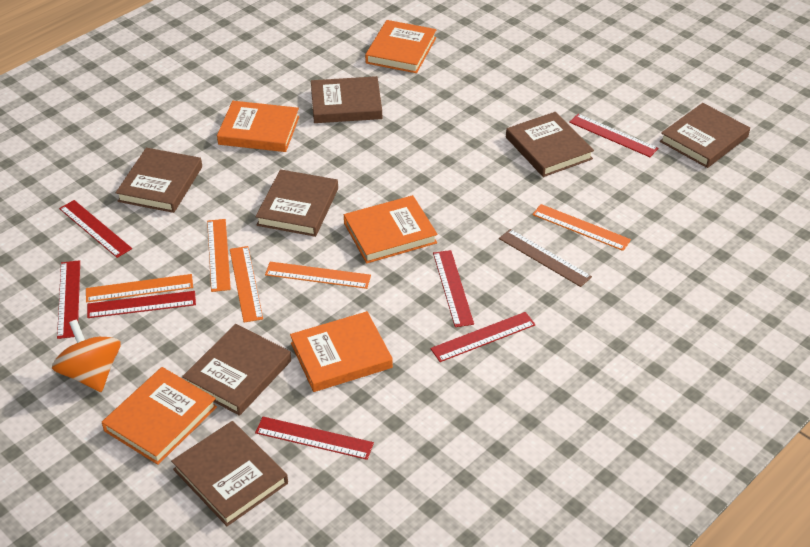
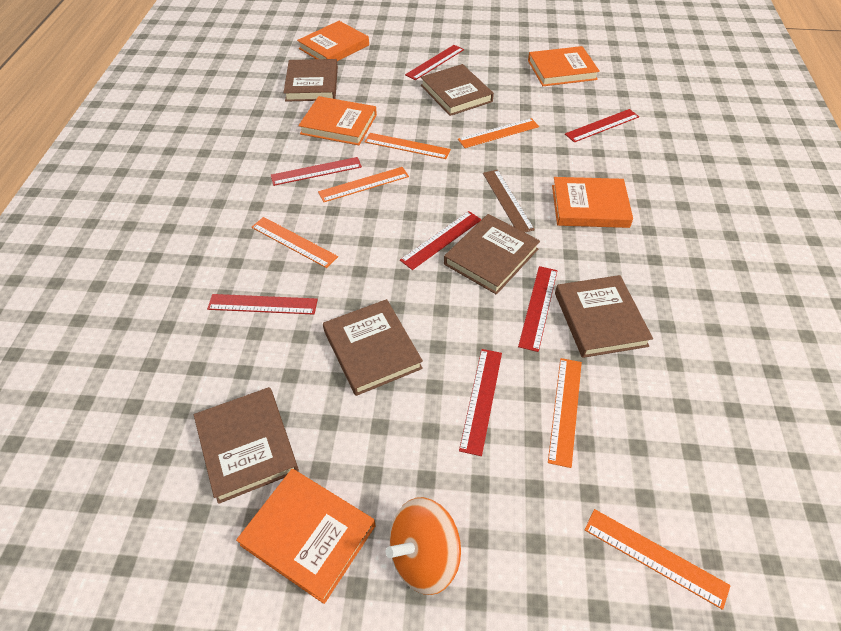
brown book: [116,148,202,213] [171,421,288,526] [182,324,291,416] [255,169,338,237] [311,76,382,123] [506,112,594,177] [660,103,750,168] = 7 -> [194,387,299,504] [284,59,338,102] [323,299,423,396] [421,64,494,116] [444,214,540,295] [555,275,653,358] = 6
orange ruler: [86,274,193,302] [207,219,231,292] [230,246,263,323] [265,262,371,289] [532,204,631,251] = 5 -> [252,217,338,268] [318,167,409,202] [364,133,451,159] [458,118,539,148] [548,358,582,468] [584,509,731,610] = 6

